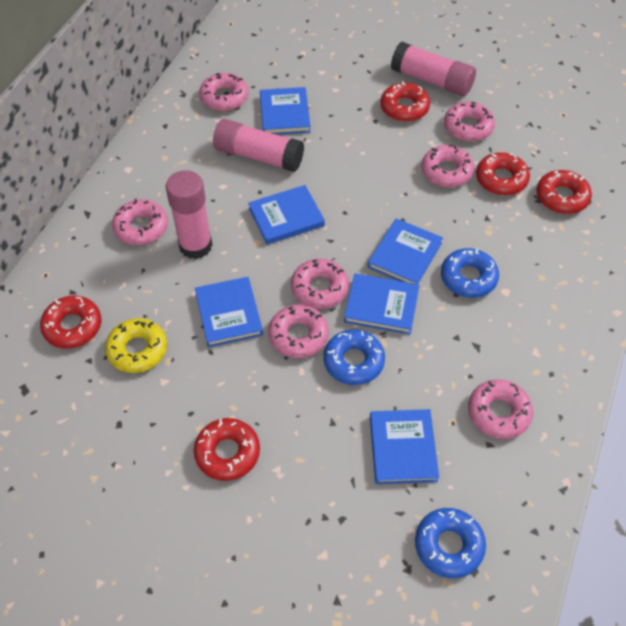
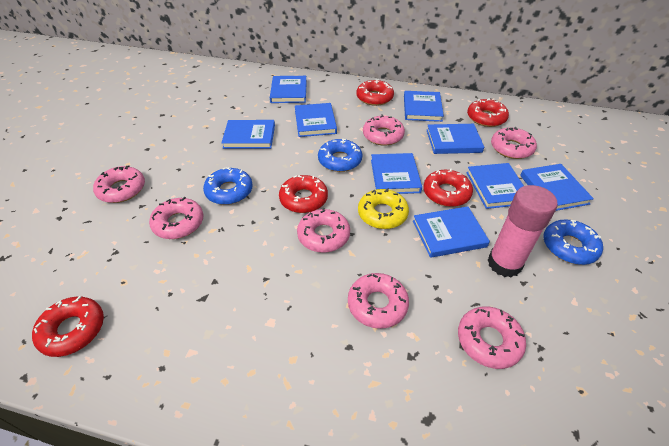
blue book: [195,277,263,347] [248,185,325,245] [260,87,311,135] [344,274,420,335] [368,218,443,284] [370,409,439,484] = 6 -> [221,120,275,149] [270,76,307,103] [295,103,337,137] [371,153,422,194] [404,91,444,122] [413,206,490,258] [427,124,484,154] [466,163,524,209] [520,164,594,211] = 9
pink glue stick: [166,170,212,259] [213,119,304,172] [391,41,476,96] = 3 -> [487,185,558,277] = 1

